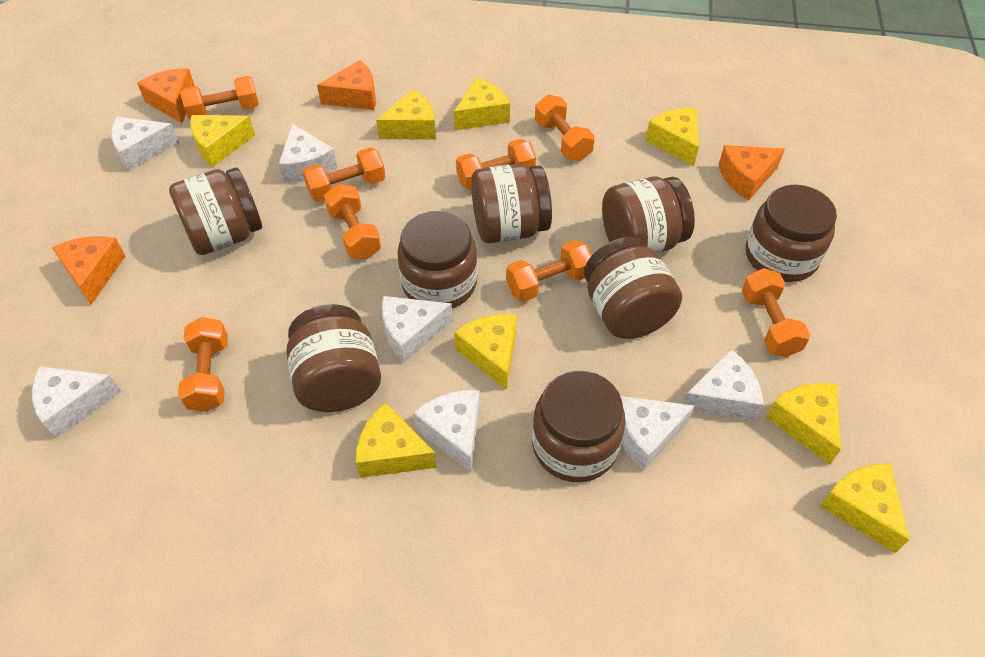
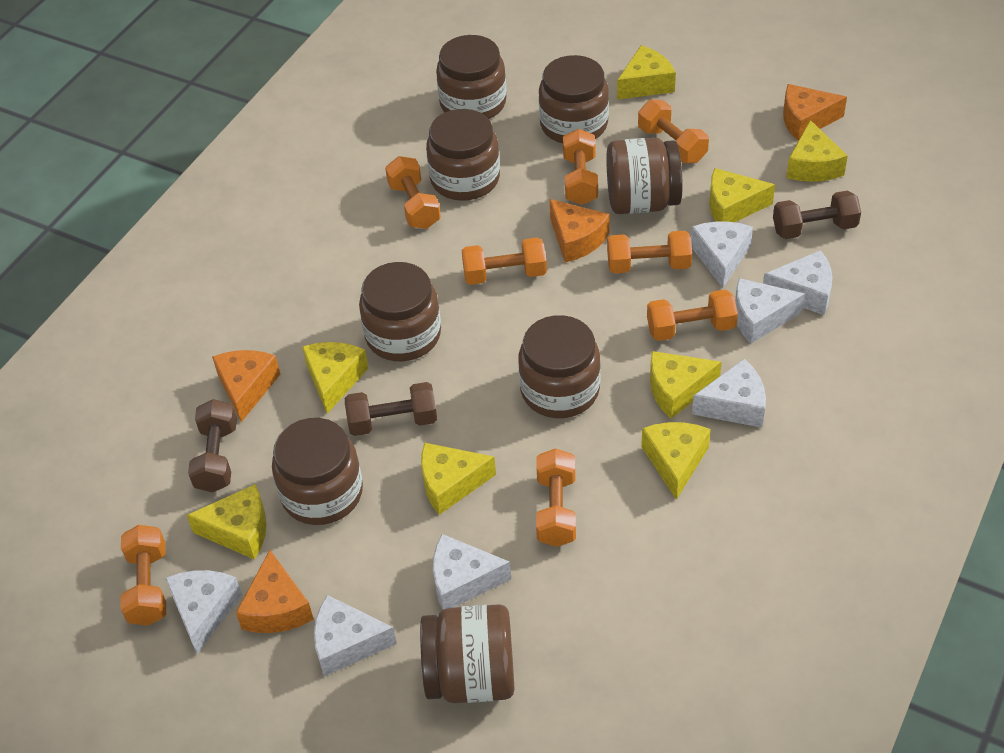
brown dumbbell: none = 0 -> [188,399,237,492] [345,382,437,436] [773,190,861,239] = 3

